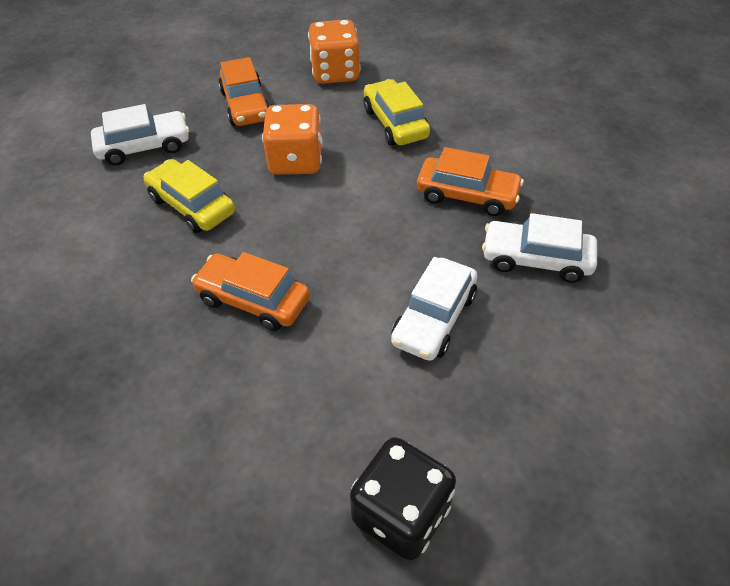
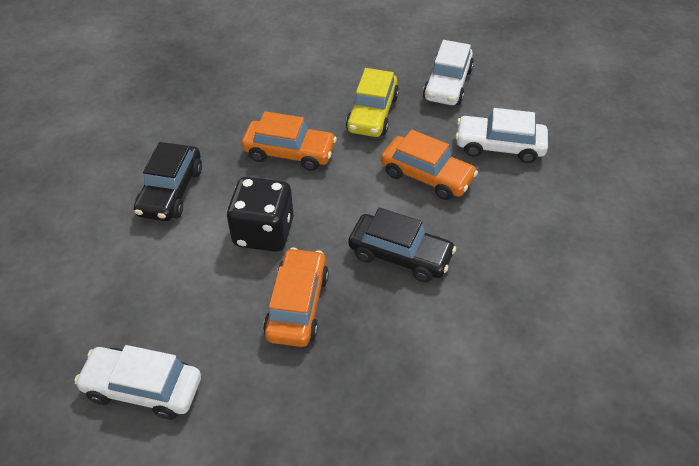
black car: none = 0 -> [134,142,202,221] [348,208,456,282] = 2
orange dice: [262,104,322,175] [308,19,361,84] = 2 -> none = 0
yellow car: [143,159,235,233] [364,79,430,146] = 2 -> [346,68,399,137] = 1

